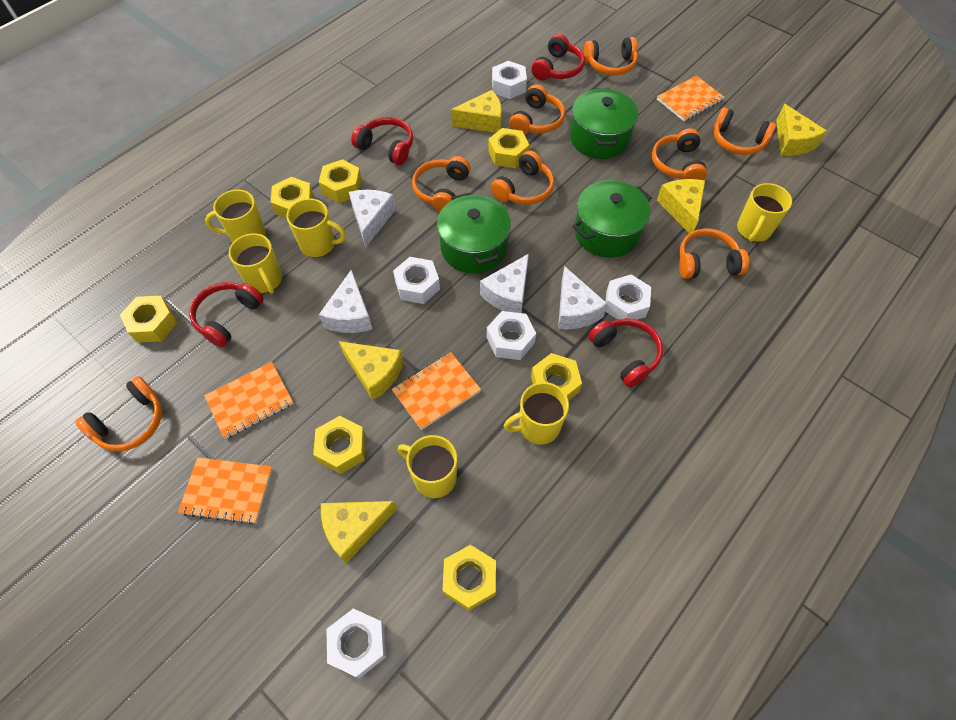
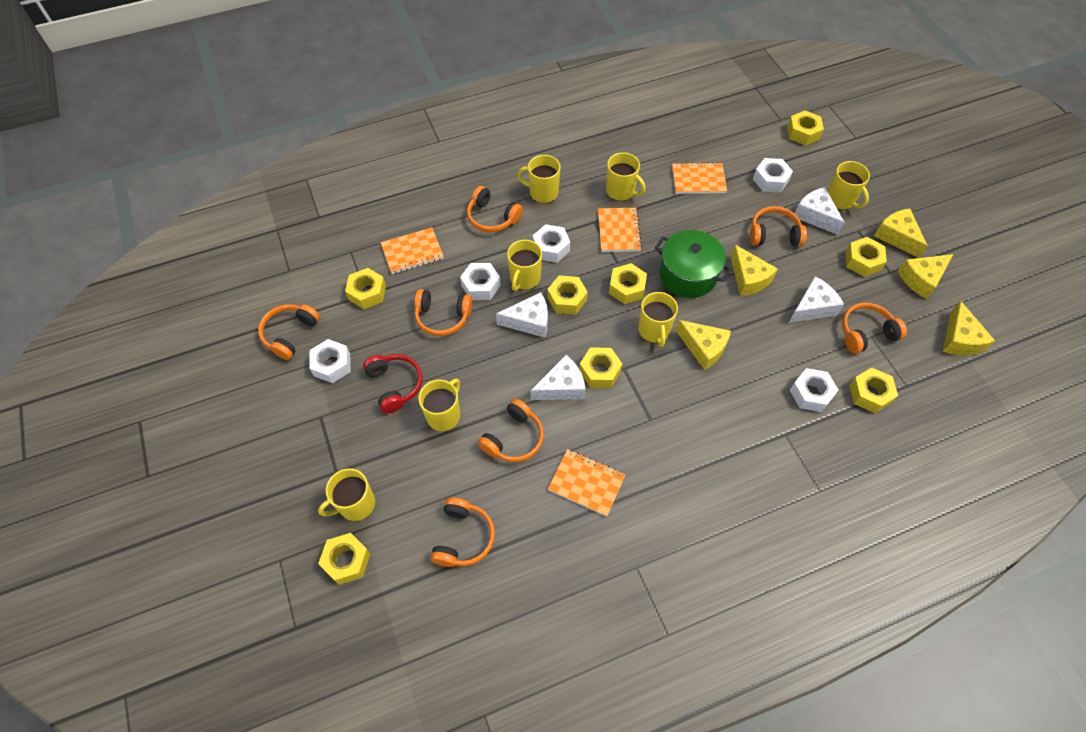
green pot: [437,193,511,274] [570,88,638,159] [573,180,652,258] = 3 -> [655,230,732,298] = 1
orange headphones: [75,376,162,452] [412,156,471,212] [491,151,554,205] [509,84,565,135] [584,37,638,76] [652,128,707,180] [679,228,749,279] [714,107,776,155] = 8 -> [258,304,320,360] [414,289,472,336] [430,498,495,567] [467,186,523,233] [478,399,544,462] [750,206,807,246] [842,303,907,353] = 7
red headphones: [189,282,264,348] [351,117,413,165] [531,34,585,81] [588,318,663,387] = 4 -> [363,354,422,413] = 1
yellow mug: [205,190,266,243] [229,233,282,294] [287,198,346,258] [398,435,457,498] [504,382,569,445] [737,183,792,242] = 6 -> [318,468,375,521] [418,379,460,431] [507,240,542,291] [517,155,561,203] [606,152,646,201] [638,292,678,347] [828,161,870,210] = 7
yellow nut: [120,296,177,343] [271,177,314,218] [313,416,366,474] [319,159,362,203] [442,545,496,611] [488,128,529,168] [531,353,582,401] = 7 -> [318,533,370,585] [345,268,386,309] [547,276,588,314] [579,348,622,388] [609,263,647,304] [787,111,824,146] [845,237,887,277] [850,367,898,413] = 8

